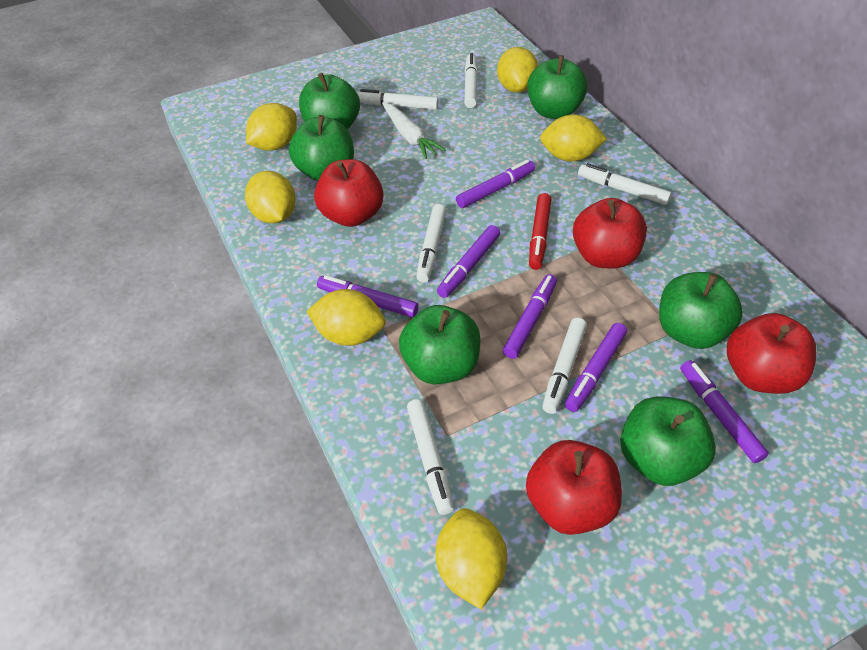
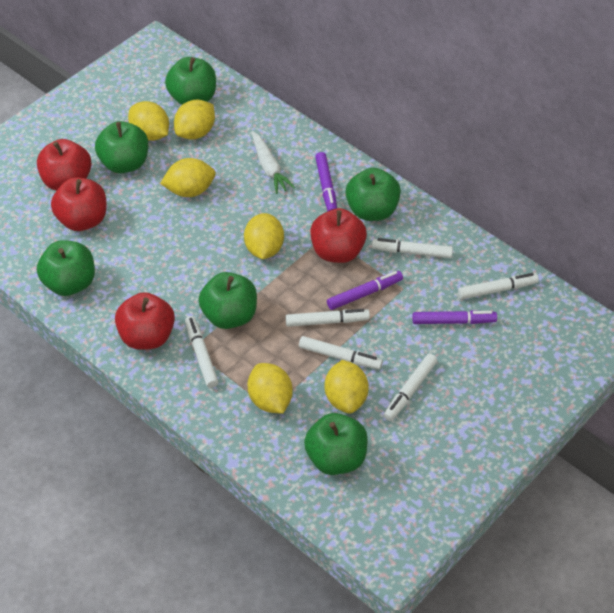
purple marker: [317,275,419,318] [437,225,500,298] [456,160,535,208] [503,274,557,359] [565,323,627,412] [680,360,769,463] = 6 -> [315,152,337,211] [327,271,403,310] [412,310,497,324] = 3
red marker: [529,193,551,270] = 1 -> none = 0

